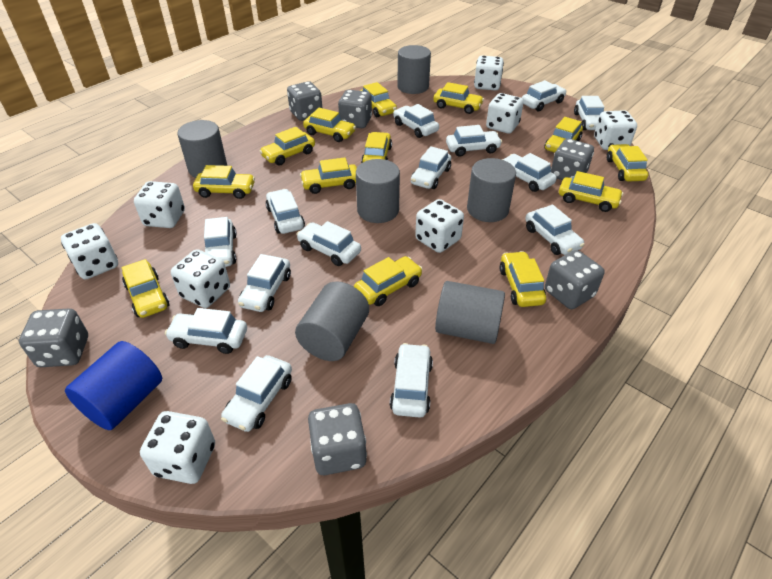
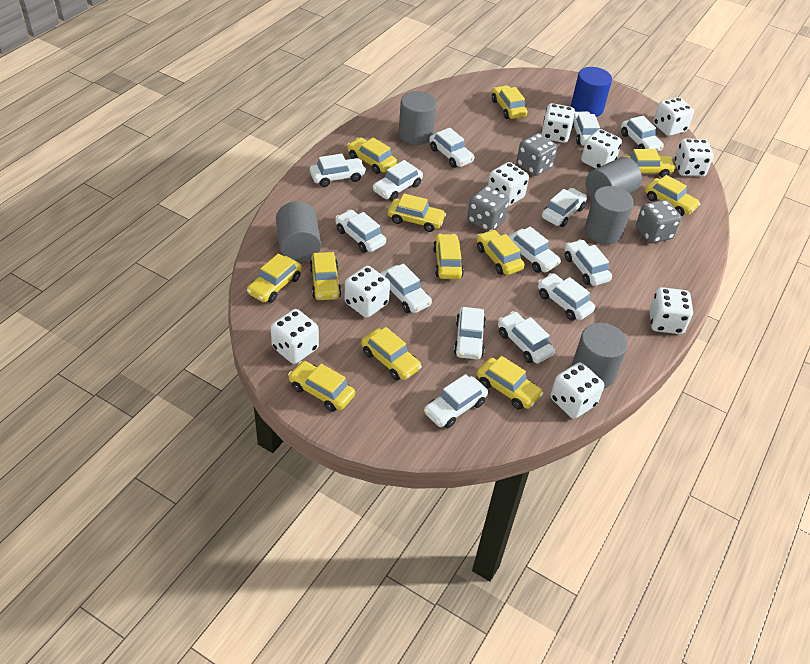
grey cylinder: [177,120,227,178] [295,281,369,361] [356,159,400,223] [397,45,431,94] [435,281,505,344] [467,158,516,222] = 6 -> [276,201,321,262] [399,91,437,145] [571,323,628,388] [585,157,642,200] [585,186,634,244] = 5
grey dice: [19,309,88,367] [287,81,322,121] [308,403,367,475] [338,90,372,128] [545,250,604,309] [551,138,594,180] = 6 -> [467,185,509,231] [516,133,557,176] [636,200,682,243] = 3
white dice: [61,223,118,279] [134,181,185,228] [140,411,215,484] [171,249,230,308] [415,199,464,253] [474,56,504,91] [486,93,524,134] [594,110,637,150] = 8 -> [270,309,319,364] [345,266,390,318] [488,162,529,206] [541,103,575,143] [550,362,604,419] [581,129,622,169] [649,287,693,334] [653,97,694,136] [674,138,714,177] = 9
yellow car: [122,259,169,318] [193,165,255,199] [259,127,315,166] [300,157,357,194] [303,108,356,142] [354,256,423,306] [360,82,397,117] [361,132,392,163] [433,82,484,114] [499,251,546,307] [544,117,583,153] [559,171,623,212] [607,144,648,182] = 13 -> [247,253,302,303] [288,361,355,412] [309,252,342,300] [347,137,397,174] [361,327,422,380] [388,193,446,232] [433,234,464,279] [477,230,525,275] [477,356,544,410] [492,85,527,119] [623,149,676,178] [645,175,700,216] = 12

